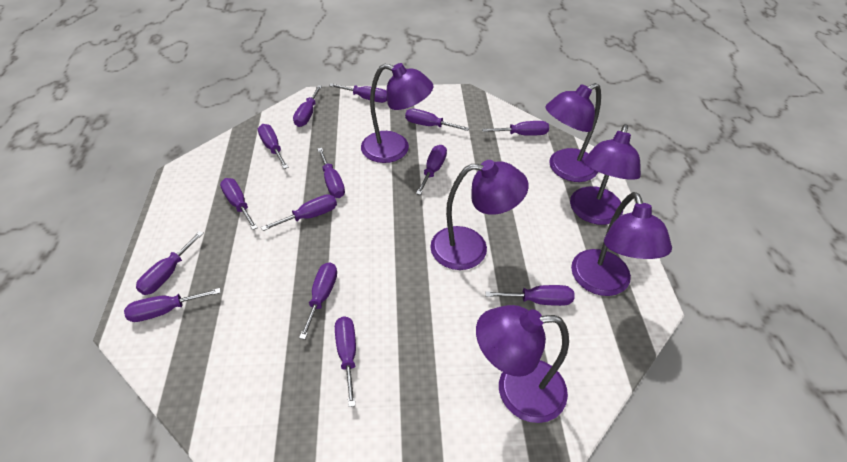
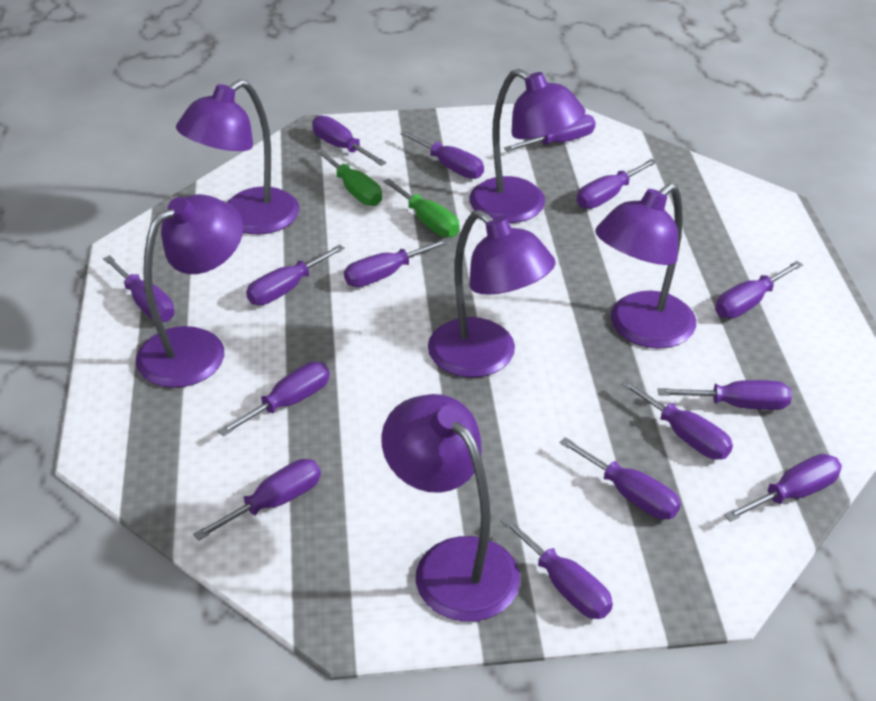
green screwdriver: none = 0 -> [315,149,382,206] [383,178,459,237] = 2
purple screwdriver: [124,288,221,322] [136,231,204,295] [220,178,258,230] [258,124,288,169] [261,194,337,231] [293,85,322,127] [299,262,337,340] [317,148,345,198] [329,83,387,103] [335,316,356,407] [405,109,470,131] [416,145,447,195] [482,121,549,136] [485,285,575,306] = 14 -> [103,255,174,322] [193,459,321,541] [218,362,330,436] [246,244,345,305] [312,115,387,166] [344,238,450,287] [400,131,484,179] [500,515,613,619] [504,114,596,152] [559,437,681,520] [577,159,657,209] [621,379,733,460] [658,380,792,410] [715,261,803,319] [724,454,842,522] = 15

